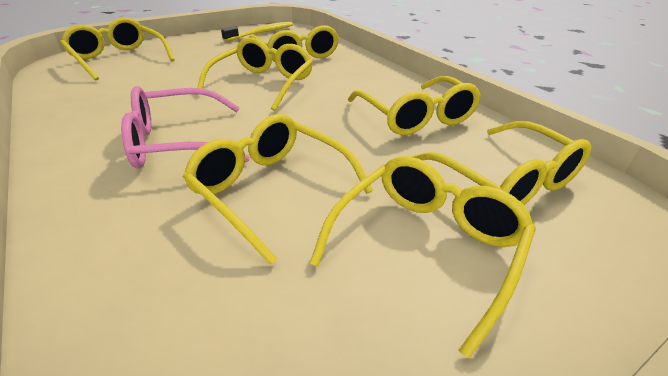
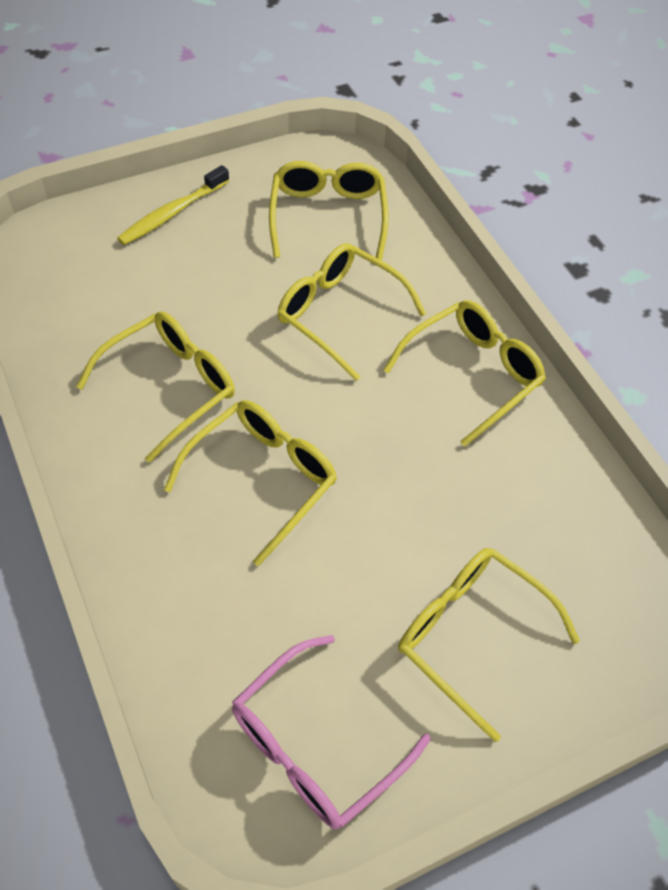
yellow glasses: [60,17,175,81] [183,114,373,265] [197,37,313,111] [249,25,339,62] [310,156,536,359] [348,76,481,135] [412,121,591,205] = 7 -> [76,312,235,463] [164,400,337,566] [269,161,389,261] [277,243,426,381] [384,300,546,447] [398,548,580,742] = 6

